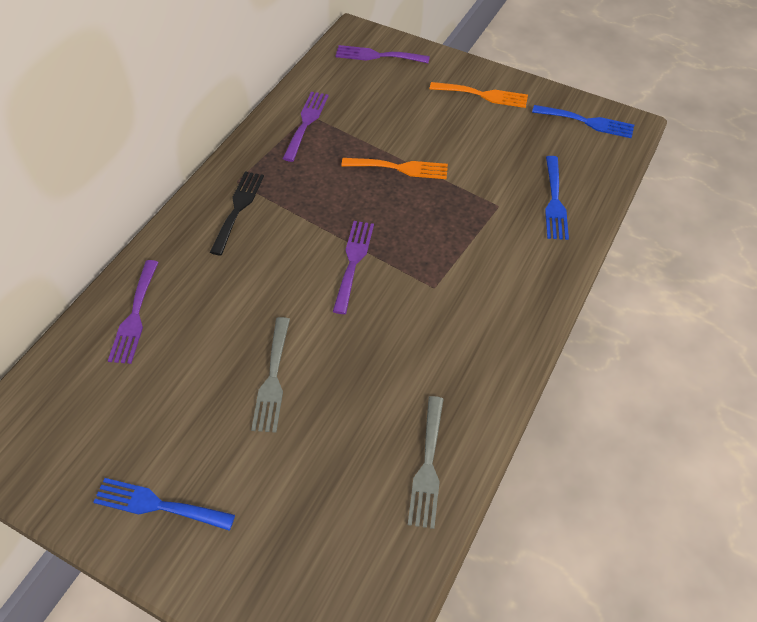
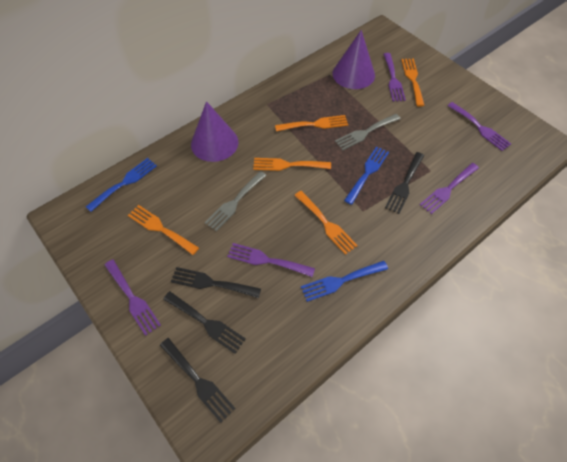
black fork: [210,172,264,255] = 1 -> [160,338,236,423] [163,291,246,354] [171,267,261,298] [385,152,424,214] = 4
orange fork: [341,158,448,179] [430,82,528,108] = 2 -> [128,205,199,255] [253,158,331,171] [275,115,348,131] [294,191,358,255] [401,59,425,107] = 5
purple cone: none = 0 -> [191,101,238,162] [333,30,375,89] = 2
purple fork: [108,260,159,364] [283,92,329,162] [333,221,374,314] [335,45,430,63] = 4 -> [105,259,161,336] [227,243,315,277] [383,53,406,102] [420,163,479,214] [448,102,511,151] = 5

